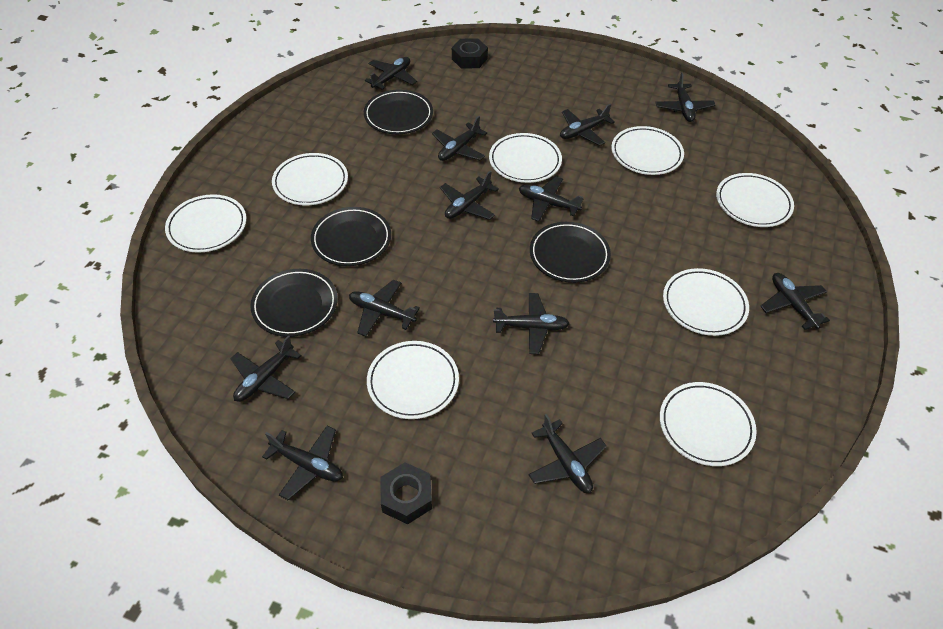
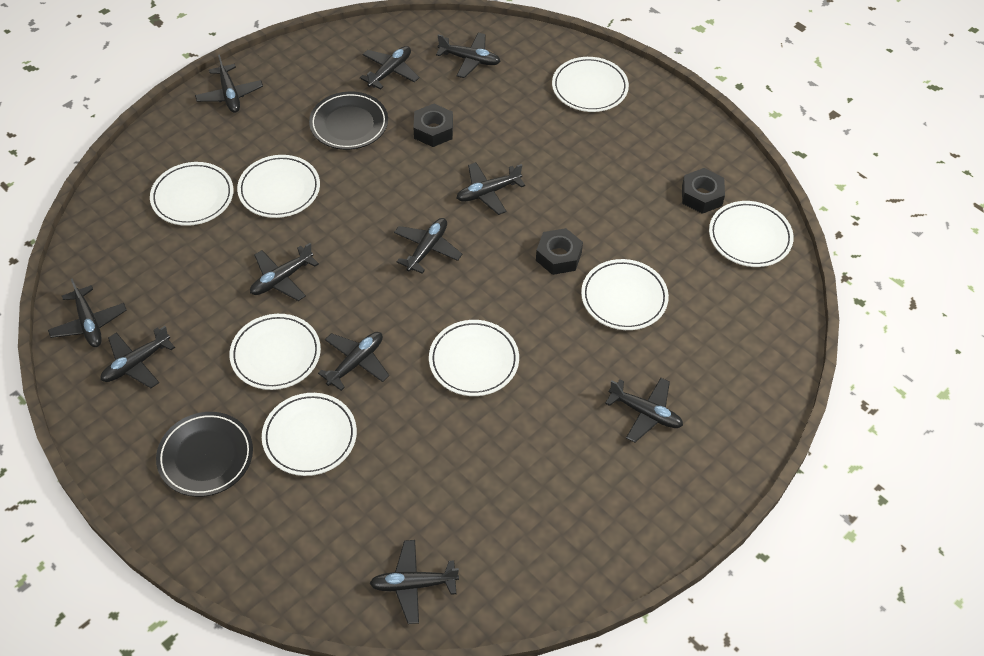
black nut: [380,462,432,524] [452,38,488,69] = 2 -> [413,104,453,147] [536,228,583,275] [682,168,725,214] = 3
black plane: [230,335,302,402] [262,426,343,500] [349,280,420,337] [365,57,417,90] [432,116,487,161] [440,171,499,220] [493,293,570,354] [519,177,584,221] [529,414,607,493] [560,104,615,146] [655,72,715,122] [761,273,830,330] = 12 -> [48,278,127,347] [100,326,175,388] [195,54,263,113] [250,243,319,301] [318,332,389,391] [360,46,420,89] [369,540,459,624] [394,218,462,274] [436,33,501,78] [457,162,525,215] [605,378,683,442] = 11
black plate: [250,269,338,337] [311,207,391,266] [364,90,433,134] [530,222,611,283] = 4 -> [156,412,253,497] [309,92,388,150] = 2

